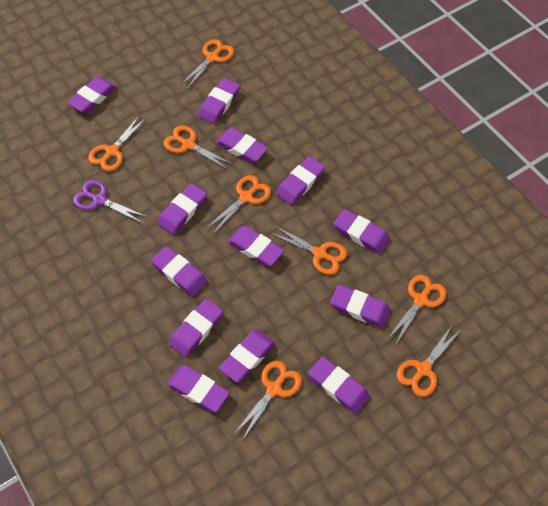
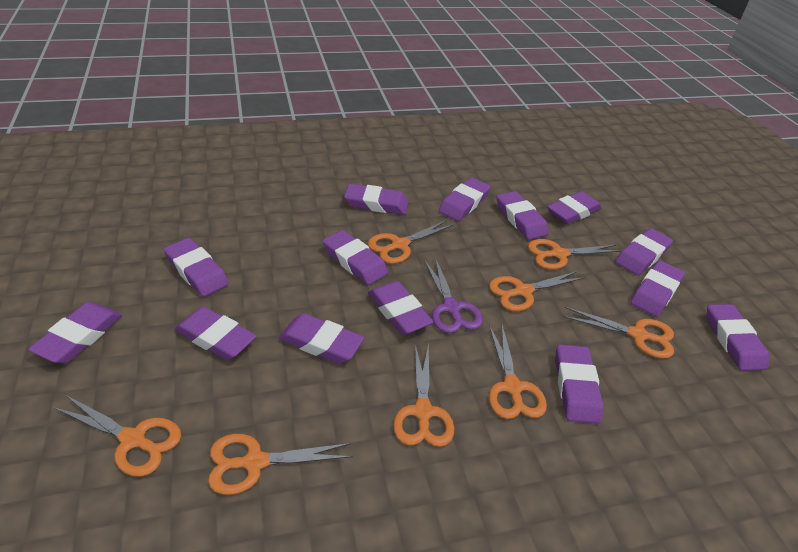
purple eraser: [67,77,116,113] [151,246,208,297] [157,183,207,235] [167,365,230,412] [169,299,223,357] [198,78,240,124] [216,128,268,163] [219,330,275,383] [228,226,284,267] [276,156,325,205] [308,357,370,414] [330,285,391,328] [333,209,390,254] = 13 -> [28,302,122,364] [164,238,229,297] [174,306,256,360] [279,313,365,364] [323,230,388,285] [344,184,409,215] [368,281,433,335] [438,177,491,221] [497,191,549,240] [547,191,601,224] [555,345,603,424] [615,228,673,275] [631,260,685,317] [707,304,769,371] = 14

